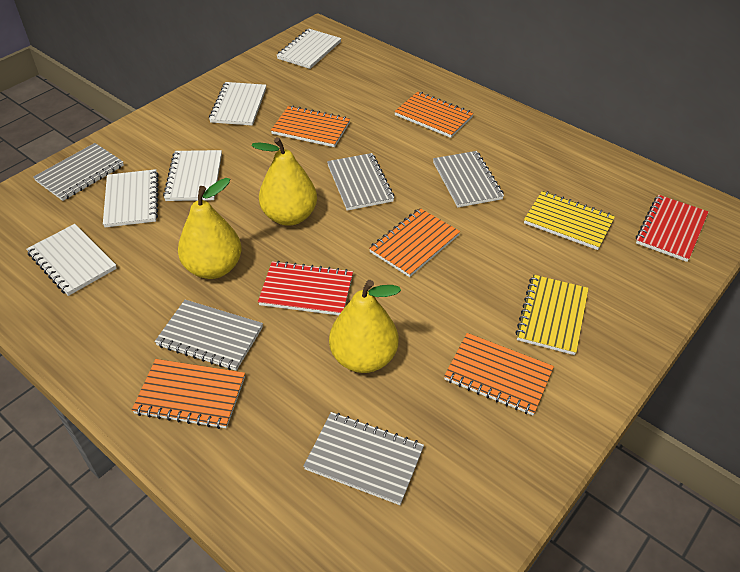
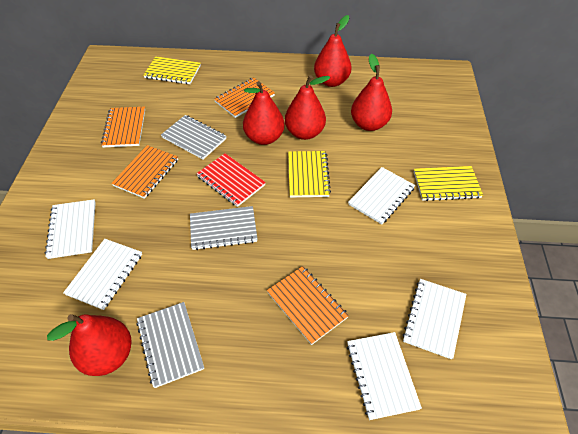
grey notebook: [33,143,124,201] [155,300,263,371] [303,412,424,505] [327,153,394,211] [433,151,504,208] = 5 -> [136,302,204,388] [161,115,226,159] [190,206,258,250] = 3
orange notebook: [132,359,245,429] [271,105,350,147] [369,208,460,277] [394,92,474,138] [444,333,554,415] = 5 -> [101,107,145,148] [111,145,178,199] [214,77,275,118] [267,266,349,345] = 4
red notebook: [258,261,353,315] [636,195,708,262] = 2 -> [196,153,266,207] = 1
red pear: none = 0 -> [47,314,132,376] [243,81,285,145] [285,75,330,140] [314,15,352,87] [351,54,392,131] = 5
yellow notebook: [516,275,589,355] [524,191,615,250] = 2 -> [143,56,201,84] [288,151,331,197] [414,166,483,201] = 3
yellow pear: [178,178,242,279] [252,137,317,226] [329,280,401,373] = 3 -> none = 0

